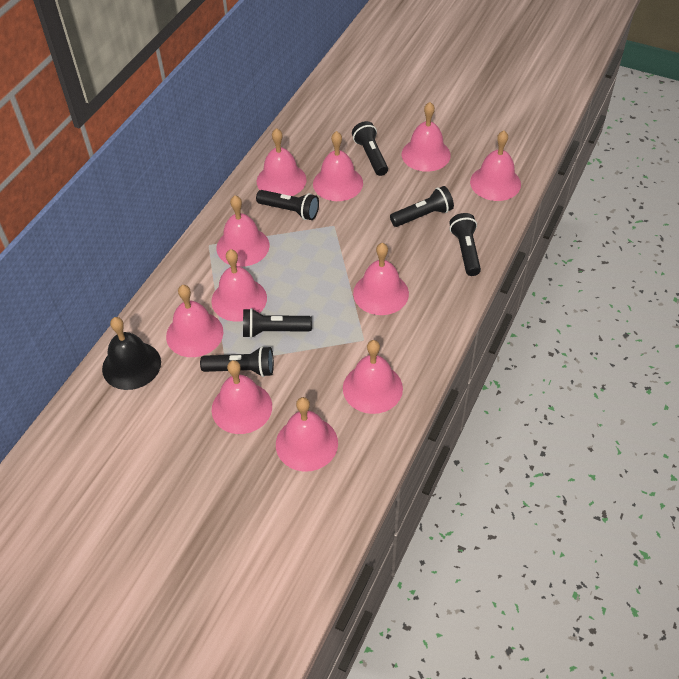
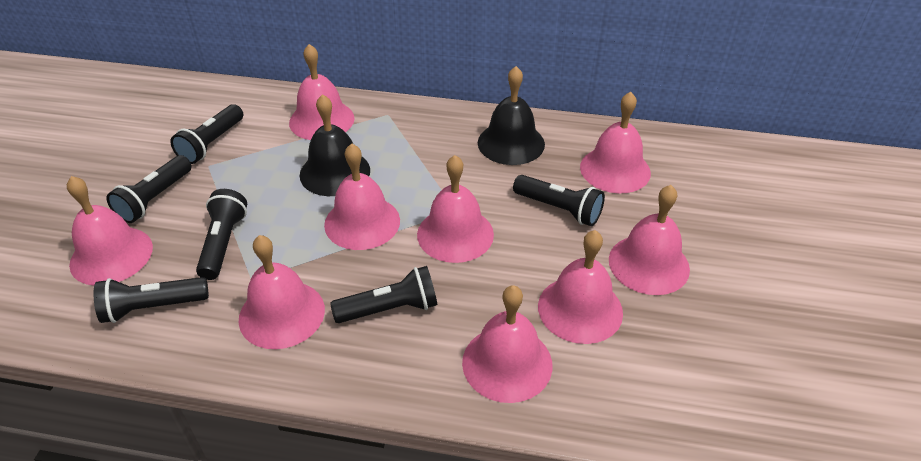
black bell: [102,317,161,390] = 1 -> [300,94,370,196] [478,66,545,165] = 2
pink bell: [166,285,224,357] [211,249,267,322] [212,360,272,434] [216,195,269,267] [257,128,307,196] [276,397,338,472] [313,131,363,201] [343,340,403,414] [353,243,409,315] [402,102,451,172] [470,131,521,201] = 11 -> [67,176,153,286] [239,235,325,349] [289,44,354,140] [324,143,400,250] [417,155,494,263] [462,285,552,403] [538,230,623,344] [580,92,651,193] [609,185,690,295] = 9

